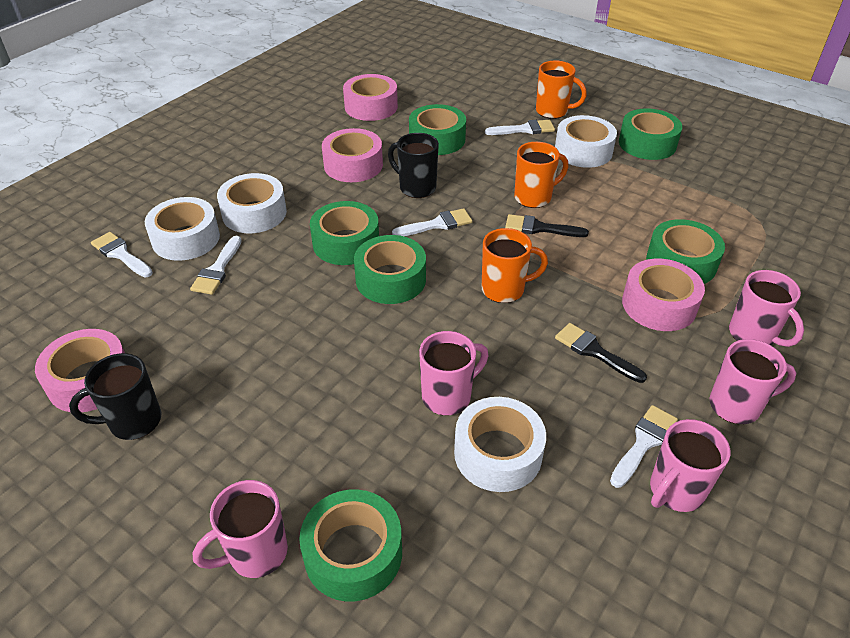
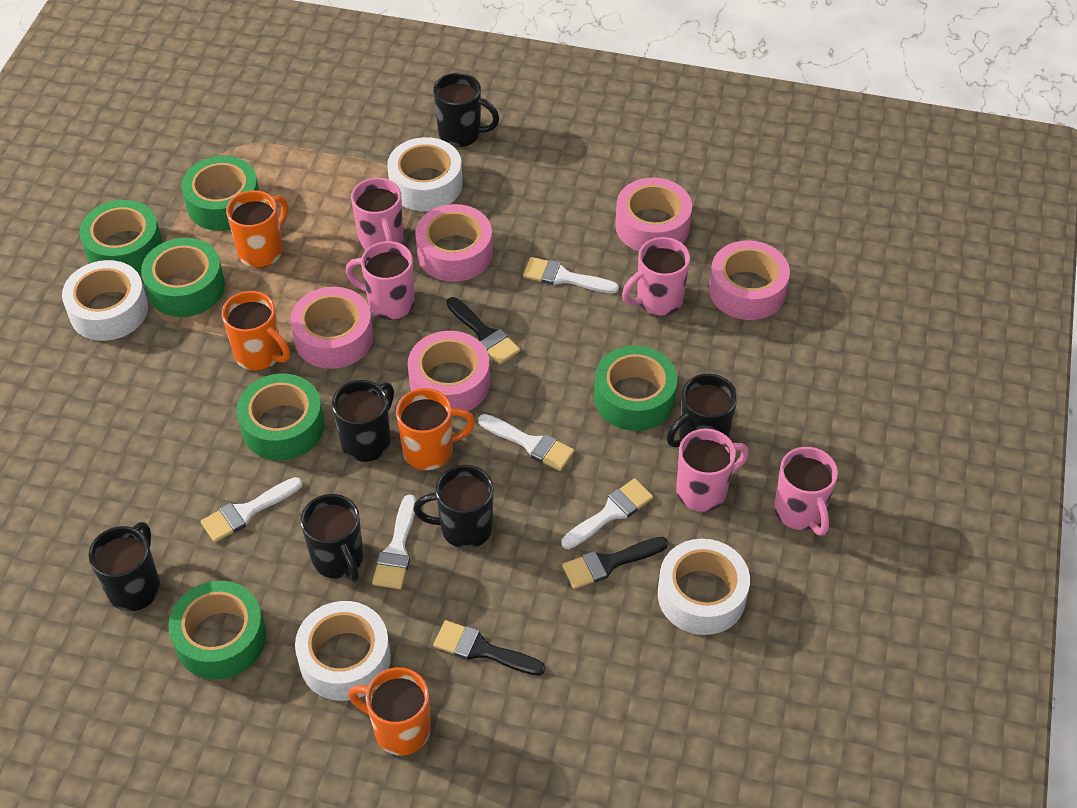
black brush: [505,214,589,237] [555,323,647,383] = 2 -> [433,620,545,676] [447,297,520,364] [562,537,668,589] = 3
black mug: [69,353,161,440] [388,133,439,198] = 2 -> [88,522,160,611] [301,494,363,582] [332,380,394,462] [414,465,493,549] [433,73,499,147] [667,374,738,447] = 6
orange mug: [482,228,548,303] [514,142,568,208] [536,61,587,119] = 3 -> [222,291,290,371] [226,190,288,268] [348,667,431,756] [396,388,475,470] = 4
pink tape: [35,329,125,412] [322,128,383,182] [343,74,398,121] [622,259,705,331] = 4 -> [290,287,373,369] [408,331,490,411] [415,204,493,282] [615,178,692,251] [709,240,790,320] = 5

